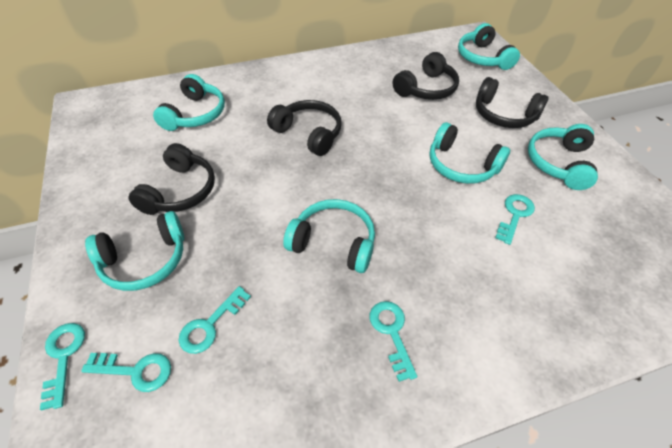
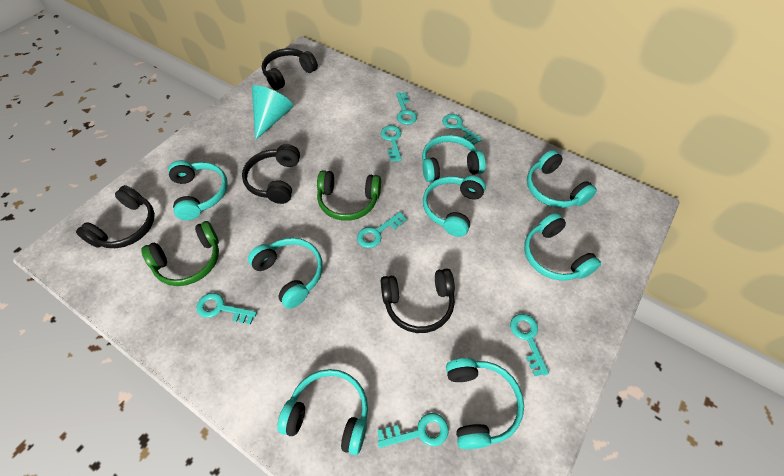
green headphones: none = 0 -> [141,221,219,286] [317,170,381,221] = 2
turquoise cone: none = 0 -> [252,85,293,140] = 1
turquoise headphones: [85,211,184,291] [153,74,225,131] [283,199,375,273] [429,122,510,184] [458,23,520,70] [528,124,598,190] = 6 -> [168,160,228,220] [248,238,323,309] [277,369,368,455] [422,135,486,182] [423,175,486,237] [446,358,524,449] [524,213,601,281] [527,150,597,208] = 8
turquoise key: [40,323,85,410] [81,353,171,392] [179,286,251,354] [370,301,417,382] [495,194,535,245] = 5 -> [196,293,257,325] [357,212,407,248] [377,413,449,448] [381,125,402,162] [396,92,417,125] [442,114,482,145] [510,314,549,376] = 7

